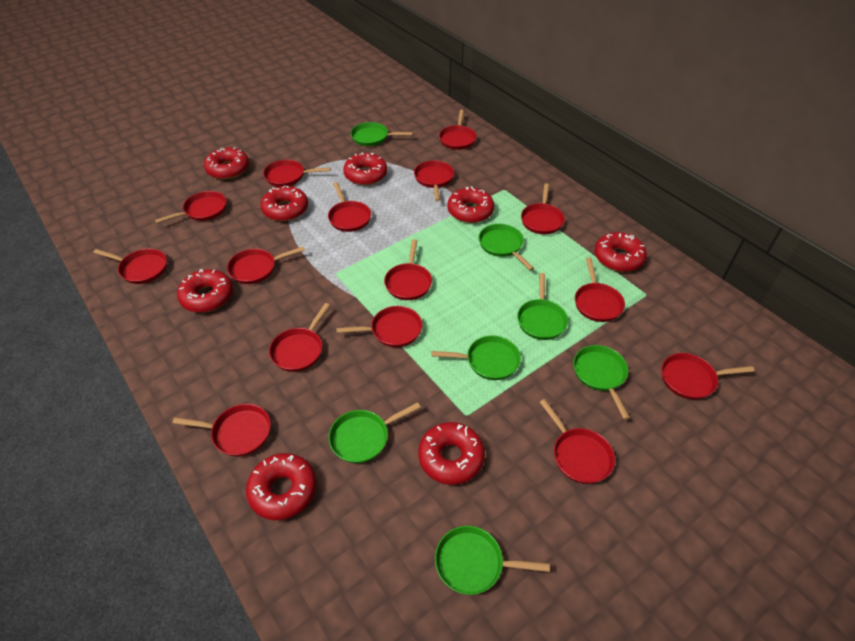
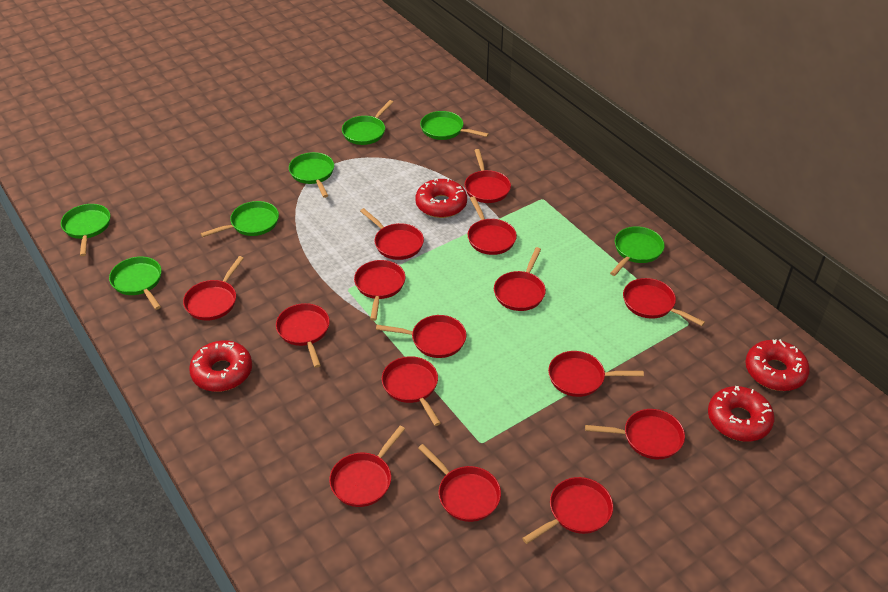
red donut: [177,269,233,313] [204,147,249,179] [246,453,317,520] [261,185,308,221] [343,153,388,185] [418,422,485,485] [447,186,494,223] [594,232,647,272] = 8 -> [189,340,252,392] [415,178,467,218] [708,386,774,442] [745,339,810,391] = 4

